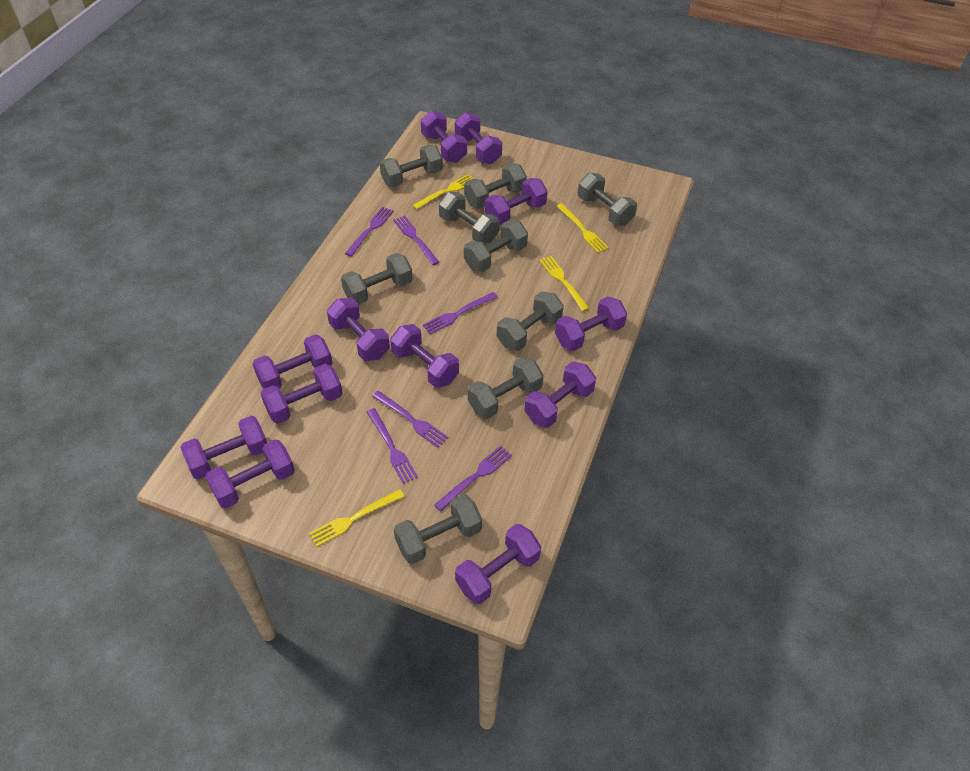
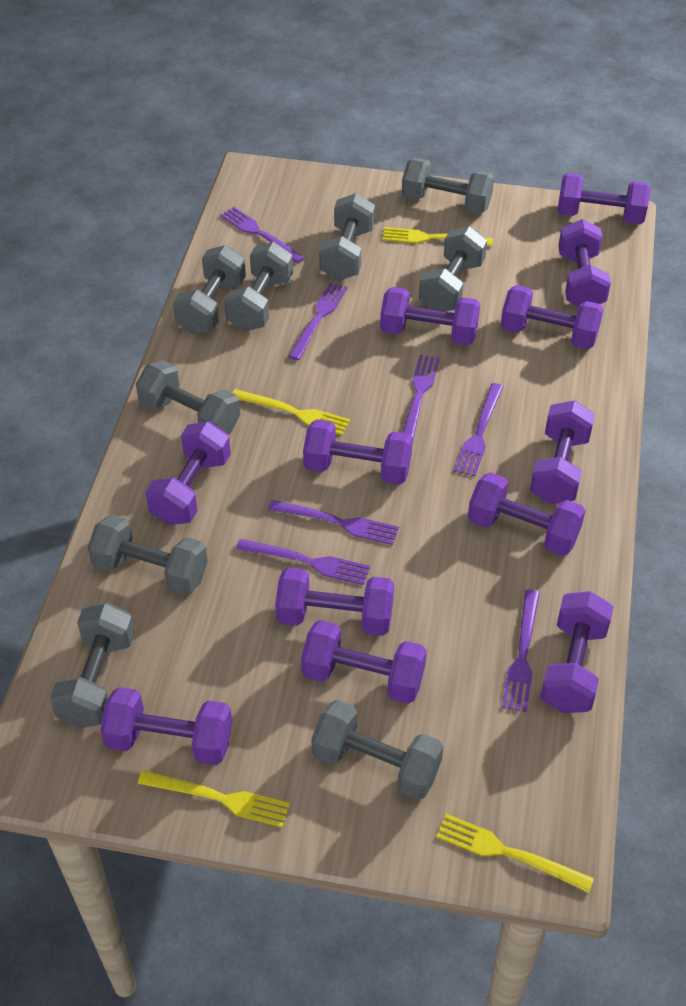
purple fork: [345,207,394,257] [367,408,418,484] [372,391,448,448] [393,215,439,265] [423,292,498,334] [434,446,512,511] = 6 -> [220,207,304,263] [236,539,370,585] [268,500,399,545] [288,282,348,360] [402,355,440,443] [454,383,503,476] [502,590,540,712] = 7

